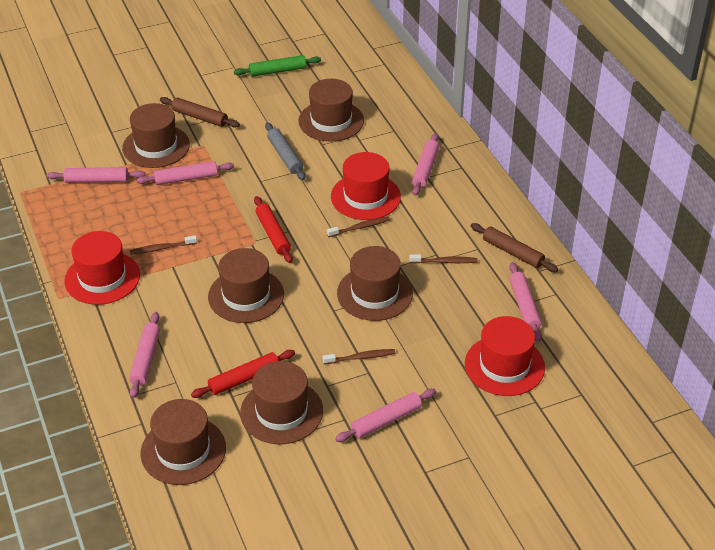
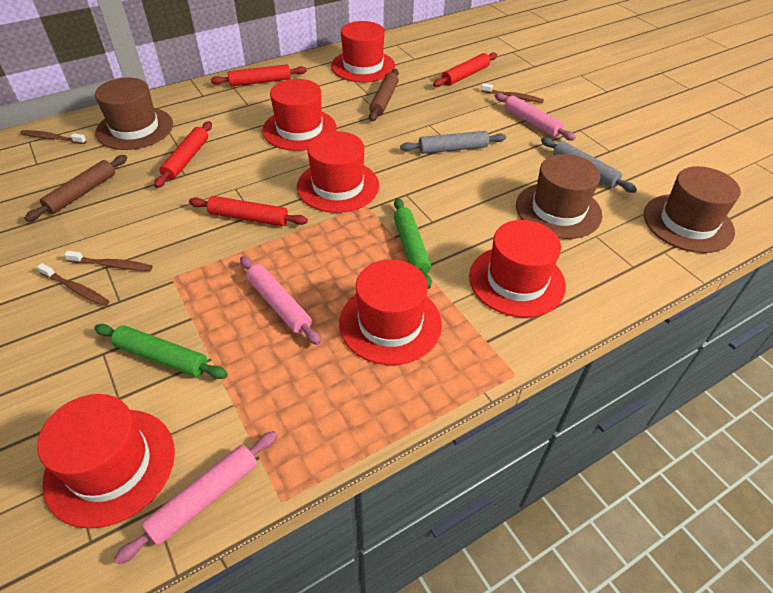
brown hat: [122,103,190,168] [140,399,226,485] [208,248,284,323] [240,361,323,444] [298,79,364,141] [337,246,413,321] = 6 -> [95,78,173,150] [516,154,602,239] [644,166,741,253] = 3
green rolling pin: [234,55,321,77] = 1 -> [94,324,228,379] [394,198,432,289] = 2
grey rolling pin: [265,123,305,180] = 1 -> [400,131,506,154] [541,137,637,193] = 2
pink rolling pin: [46,167,145,183] [129,312,160,398] [137,161,234,185] [335,389,436,442] [412,133,439,196] [509,262,542,342] = 6 -> [114,431,278,564] [240,256,321,345] [495,93,576,141] = 3
red hat: [64,231,140,305] [331,152,401,220] [465,316,545,396] = 3 -> [37,394,175,529] [262,79,337,151] [297,131,379,213] [331,21,395,82] [339,259,442,365] [469,220,566,318] = 6
red rolling pin: [191,350,295,398] [254,196,293,263] = 2 -> [154,121,212,188] [189,196,308,226] [211,64,307,86] [433,52,497,87] = 4

